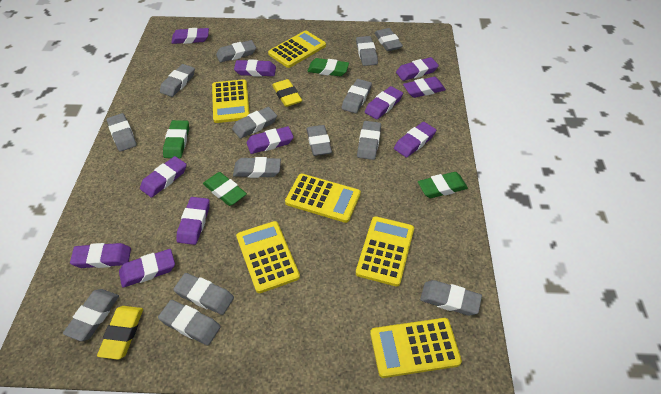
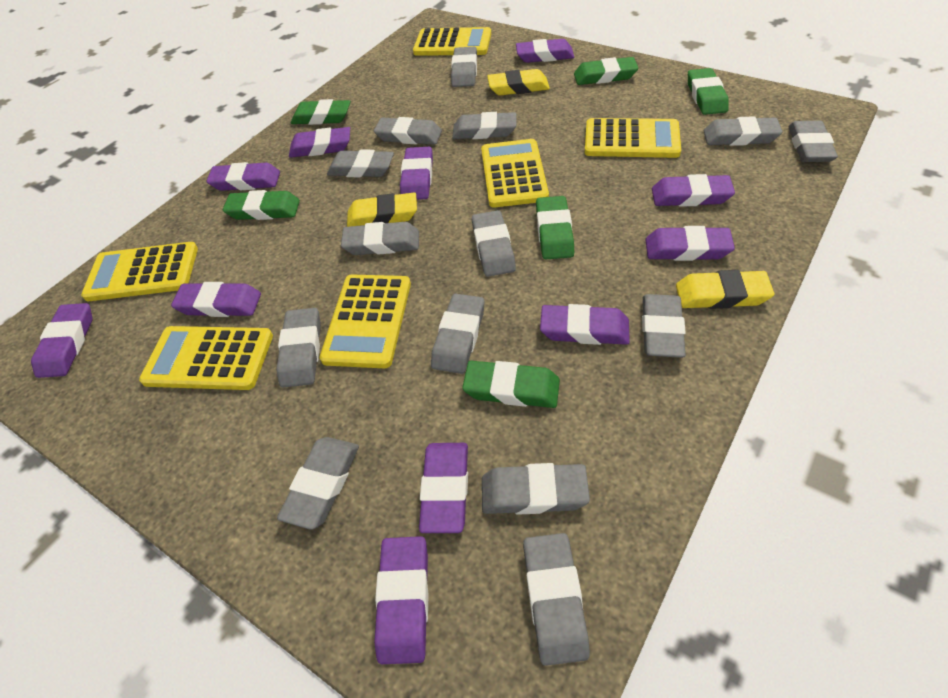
green eraser: [163,120,189,158] [203,172,247,206] [308,58,349,76] [418,172,468,198] = 4 -> [223,190,300,220] [291,99,351,125] [462,361,560,408] [536,196,574,259] [574,57,638,85] [688,68,729,115] = 6
yellow eraser: [97,306,143,360] [272,79,302,107] = 2 -> [347,193,417,227] [487,69,550,96] [676,270,774,309] = 3

